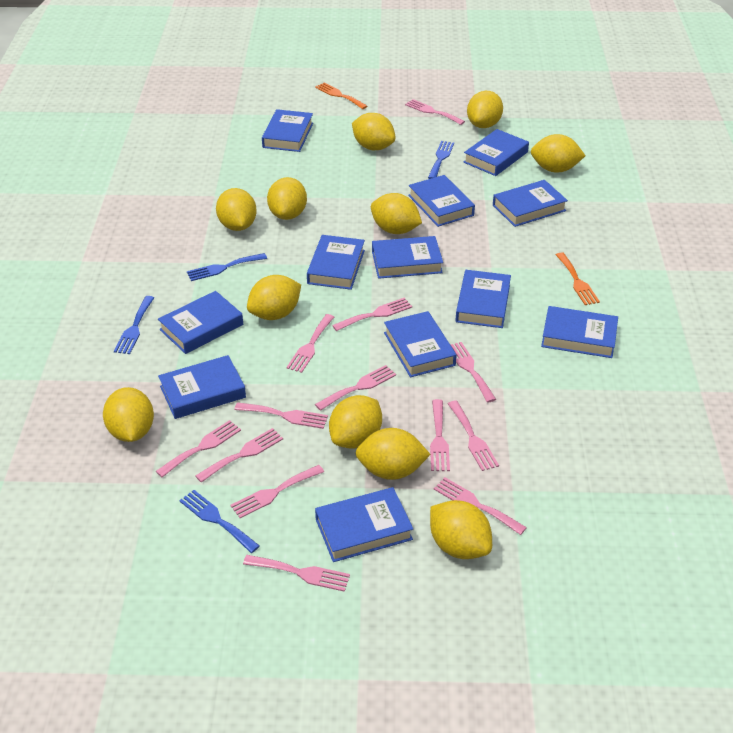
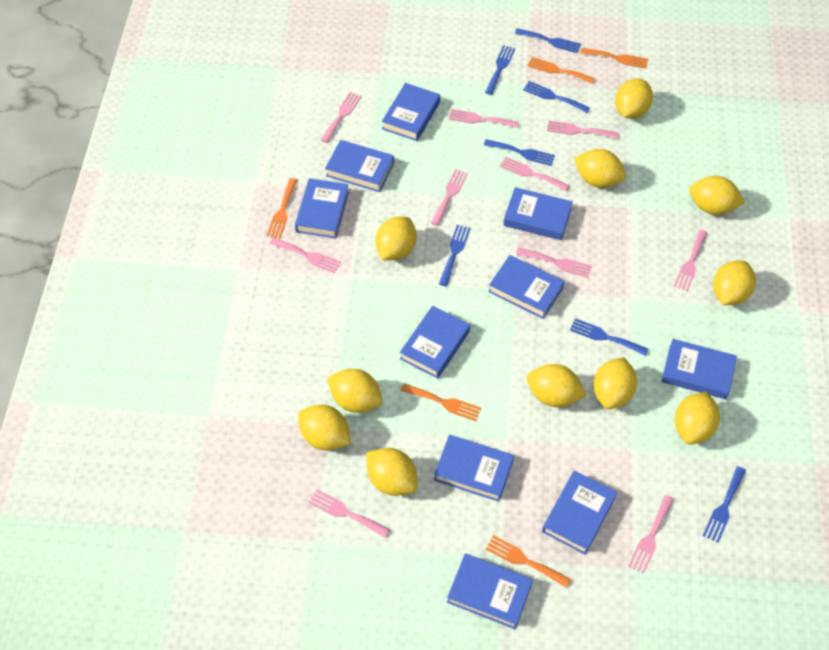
blue book: [158,291,243,354] [158,355,246,419] [262,109,313,152] [307,235,365,290] [315,487,413,562] [372,236,443,279] [384,311,457,377] [408,175,475,227] [455,270,511,328] [463,129,529,176] [493,180,568,227] [541,306,618,358] = 12 -> [295,178,349,239] [325,140,394,192] [382,83,440,141] [400,306,470,379] [434,435,514,502] [447,553,533,629] [488,255,564,319] [503,187,573,240] [542,470,617,555] [661,339,737,399] = 10
blue fork: [114,296,154,354] [179,490,260,553] [187,253,267,281] [428,141,454,179] = 4 -> [439,225,471,287] [484,139,555,166] [485,45,515,95] [515,28,581,53] [523,81,590,113] [570,318,648,356] [703,466,746,543] = 7
orange fork: [315,82,367,109] [556,252,600,305] = 2 -> [267,178,297,238] [401,383,481,421] [486,535,571,588] [528,57,595,84] [580,48,648,69] = 5
pink fork: [156,420,241,477] [195,428,283,483] [230,465,324,518] [234,402,328,429] [243,555,350,592] [286,314,334,373] [315,365,396,411] [332,298,412,331] [405,99,465,125] [430,399,450,471] [434,477,527,535] [448,401,499,471] [451,342,496,403] = 13 -> [269,237,341,273] [308,489,390,538] [321,92,362,143] [431,169,468,226] [448,109,519,128] [499,157,569,191] [516,247,592,278] [547,121,618,139] [629,495,674,574] [674,230,707,291] = 10

